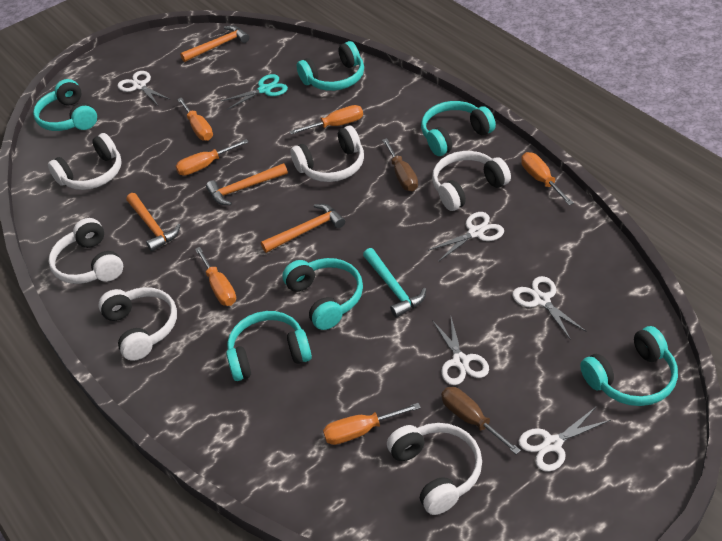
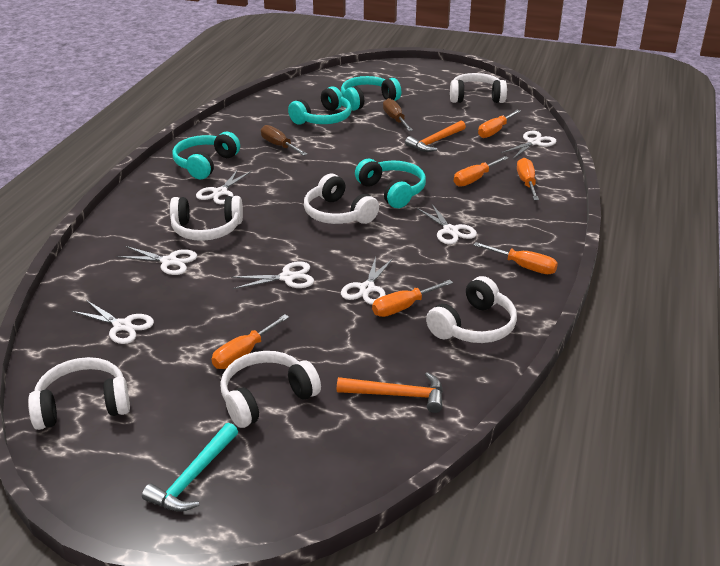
orange hammer: [126,193,180,252] [180,25,249,62] [206,163,288,205] [261,204,345,253] = 4 -> [337,372,443,413] [405,121,466,152] = 2
turquoise headphones: [33,79,97,131] [226,311,312,381] [282,258,363,330] [297,41,364,91] [421,101,496,156] [580,326,678,406] = 6 -> [172,132,240,179] [288,86,352,125] [341,76,401,111] [355,159,426,208] = 4
turquoise scissors: [221,74,288,110] = 1 -> none = 0
white scissors: [117,71,171,105] [427,212,504,262] [432,317,489,385] [512,276,587,340] [519,406,611,472] = 5 -> [72,300,154,344] [116,246,197,275] [196,169,252,204] [231,261,314,289] [341,257,393,305] [417,203,477,244] [501,131,556,159] = 7

